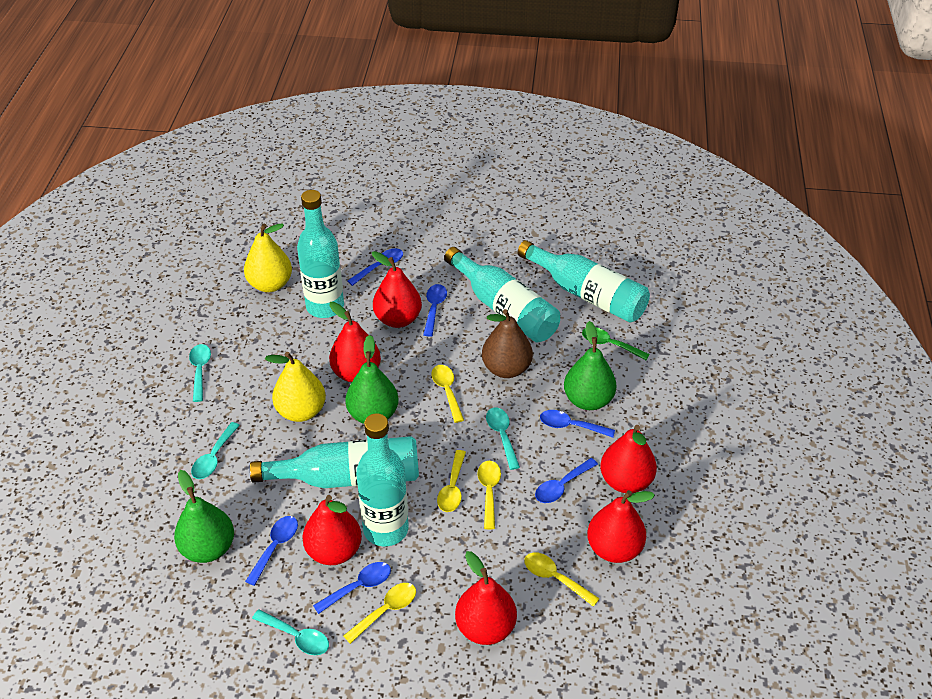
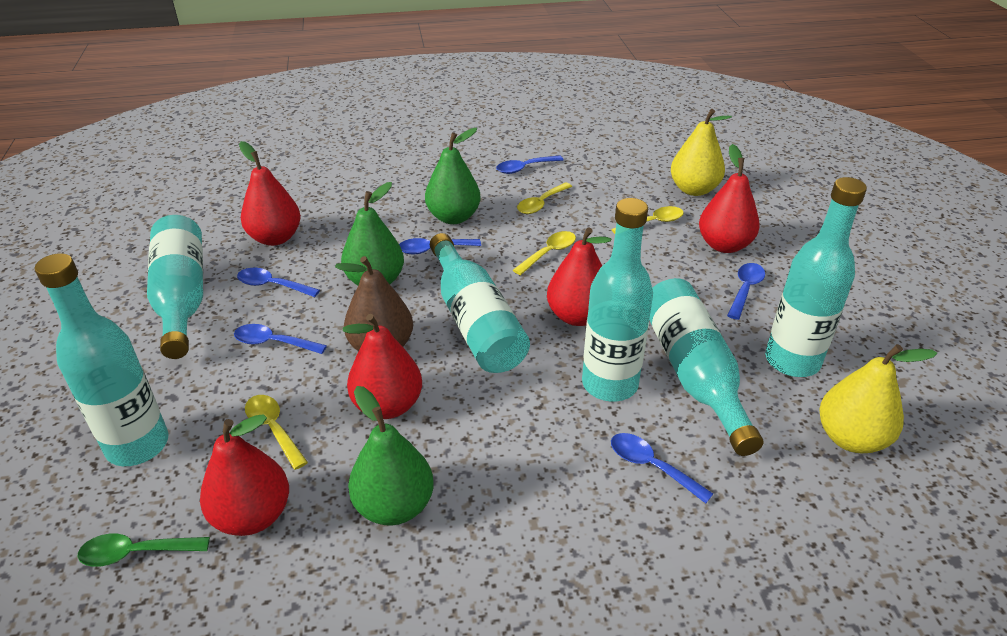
red pear: [303,495,362,565] [329,302,381,382] [372,251,422,328] [455,551,517,645] [587,490,655,563] [600,425,657,493] = 6 -> [200,414,289,536] [239,141,301,246] [343,314,422,419] [547,227,611,326] [699,144,759,253] = 5
turquoise bottle: [250,436,419,488] [297,190,344,318] [356,413,409,546] [444,247,560,342] [517,240,650,323] = 5 -> [35,253,169,466] [147,215,203,359] [430,233,530,373] [582,198,653,402] [649,278,763,456] [765,177,867,377] = 6
turquoise spoon: [189,344,211,402] [191,422,240,479] [252,610,329,655] [486,408,520,470] = 4 -> none = 0
yellow spoon: [343,583,416,644] [431,365,464,423] [437,450,466,512] [477,461,501,529] [524,552,600,607] = 5 -> [245,395,308,470] [513,231,576,275] [517,182,572,214] [611,206,684,234] = 4

